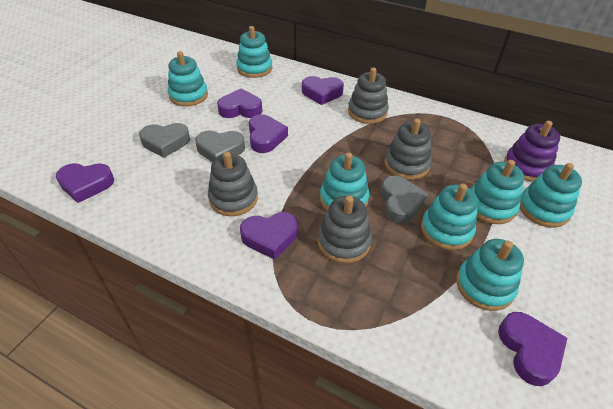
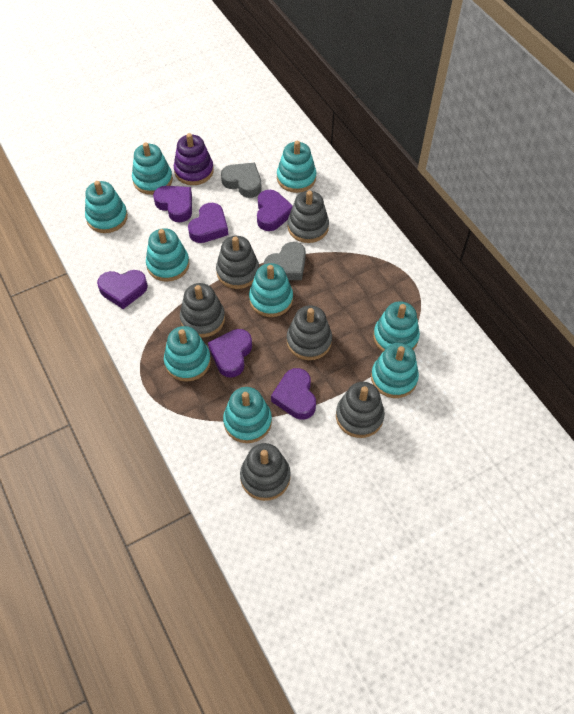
grey heart: [139,123,190,158] [195,130,245,162] [380,175,429,224] = 3 -> [221,162,261,198] [264,242,306,280] = 2
grey stacking toy: [208,152,258,216] [318,196,372,263] [348,68,389,124] [384,119,431,180] = 4 -> [180,283,225,337] [216,236,259,289] [240,443,291,501] [287,305,332,360] [288,191,329,243] [336,382,385,438] = 6
turquoise stacking toy: [168,51,208,106] [236,26,272,78] [320,152,369,211] [421,183,478,250] [456,239,524,311] [471,160,524,224] [520,163,582,228] = 7 -> [85,181,128,233] [132,143,173,195] [146,228,189,282] [164,326,211,382] [223,387,272,443] [249,263,293,317] [277,141,316,193] [371,343,419,398] [373,301,420,352] = 9

